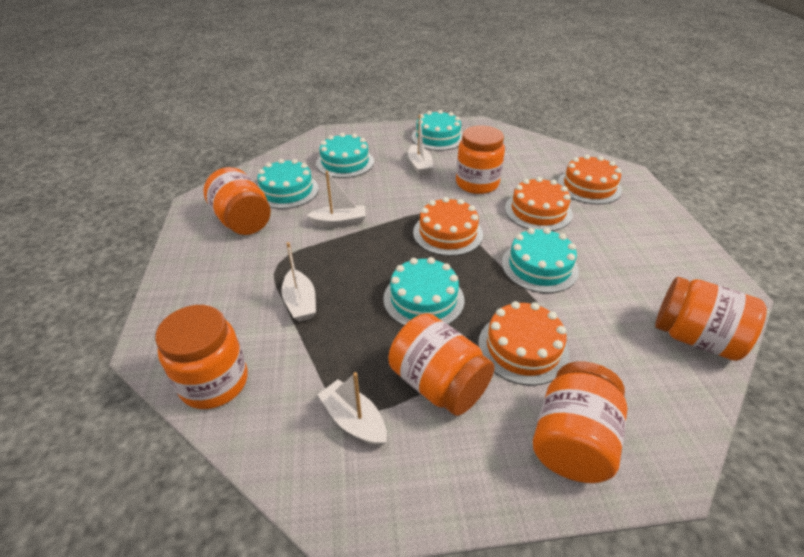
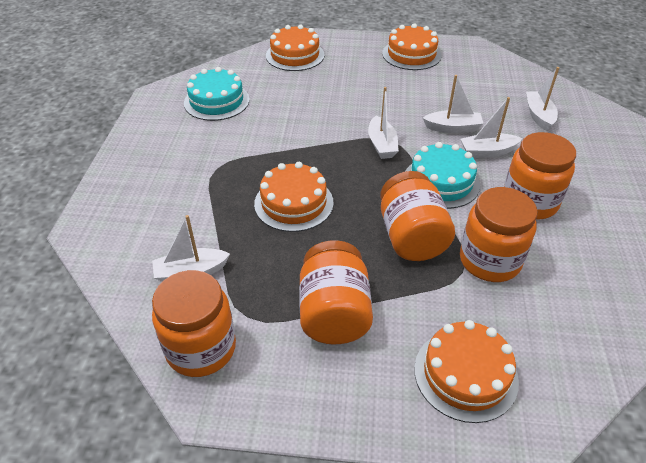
orange jar: [155,305,248,409] [203,167,271,235] [389,313,494,416] [456,125,505,194] [533,361,627,483] [655,277,767,361] = 6 -> [152,270,236,377] [299,240,373,344] [380,171,455,261] [460,187,537,282] [504,132,576,220] = 5
turquoise cake: [257,159,319,209] [316,133,374,178] [383,257,465,326] [411,110,463,151] [502,228,579,293] = 5 -> [184,67,250,121] [406,142,480,209] = 2
white boat: [281,242,316,322] [306,171,366,228] [318,372,387,446] [408,115,434,176] = 4 -> [152,215,230,282] [368,87,399,159] [423,75,484,133] [460,97,522,158] [526,67,559,131] = 5

